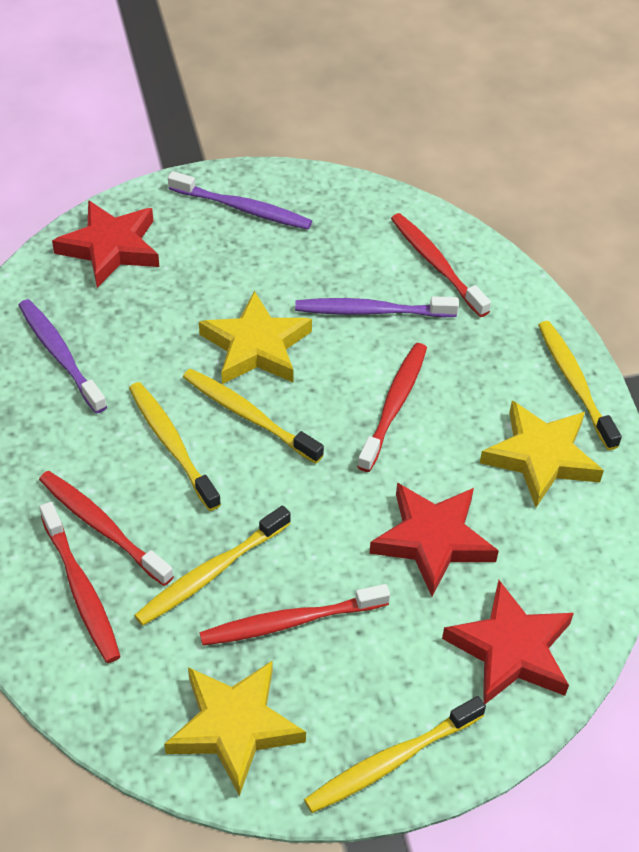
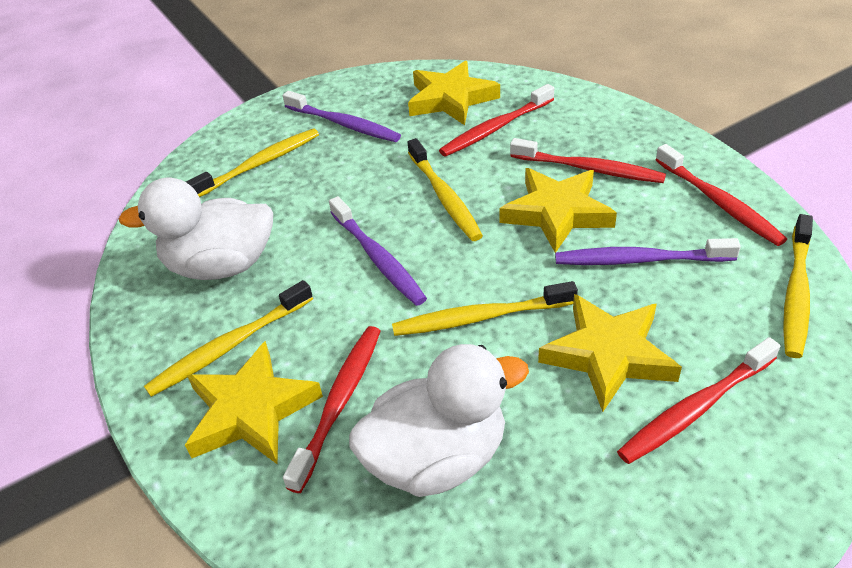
red star: [52,200,159,288] [369,483,499,596] [442,580,574,704] = 3 -> none = 0
white duck: none = 0 -> [119,177,273,280] [349,344,529,497] = 2
yellow star: [164,661,306,796] [199,291,312,384] [480,401,604,507] = 3 -> [185,341,323,465] [408,61,500,125] [499,168,617,253] [538,294,682,412] = 4

